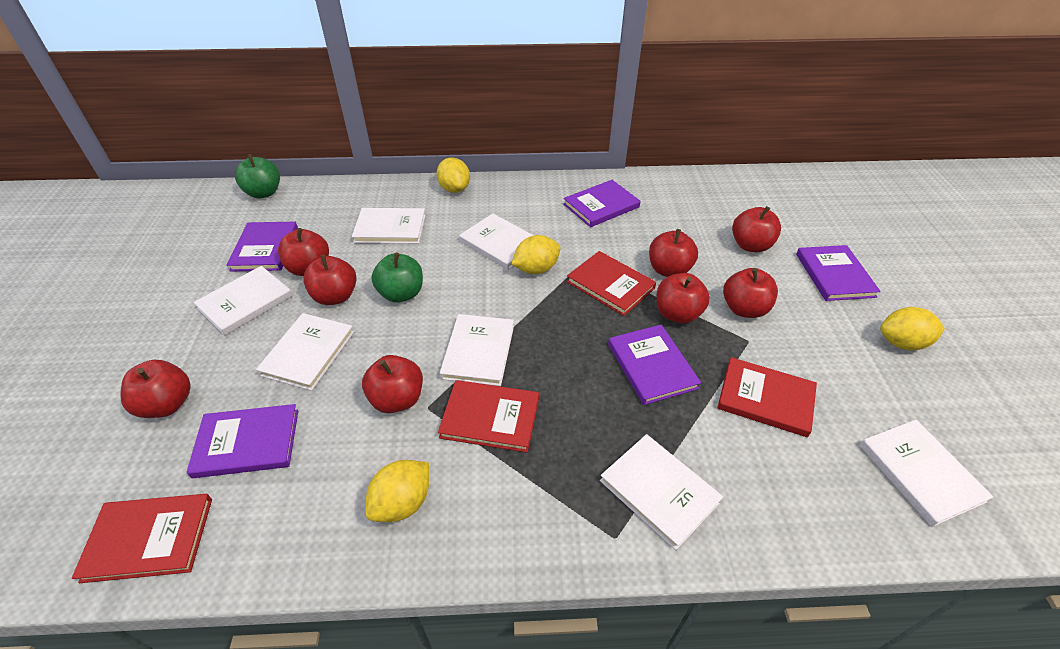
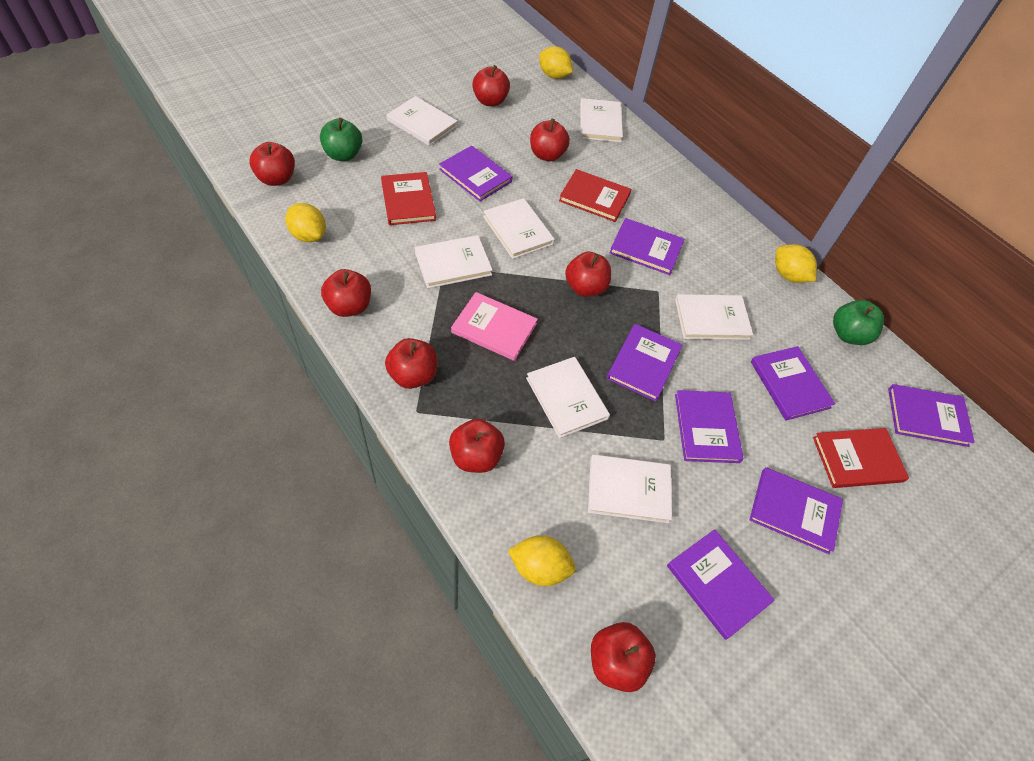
pink book: none = 0 -> [451,292,538,361] = 1
purple book: [187,404,298,478] [227,222,298,272] [563,180,640,227] [608,325,701,405] [796,245,881,301] = 5 -> [439,146,513,201] [607,324,682,401] [609,218,684,275] [667,529,775,640] [675,390,743,463] [749,467,843,554] [751,346,835,421] [888,384,975,447] = 8
red book: [72,494,212,583] [438,380,539,452] [567,251,656,316] [717,357,817,437] = 4 -> [381,172,436,225] [559,169,631,222] [813,428,909,488] = 3

